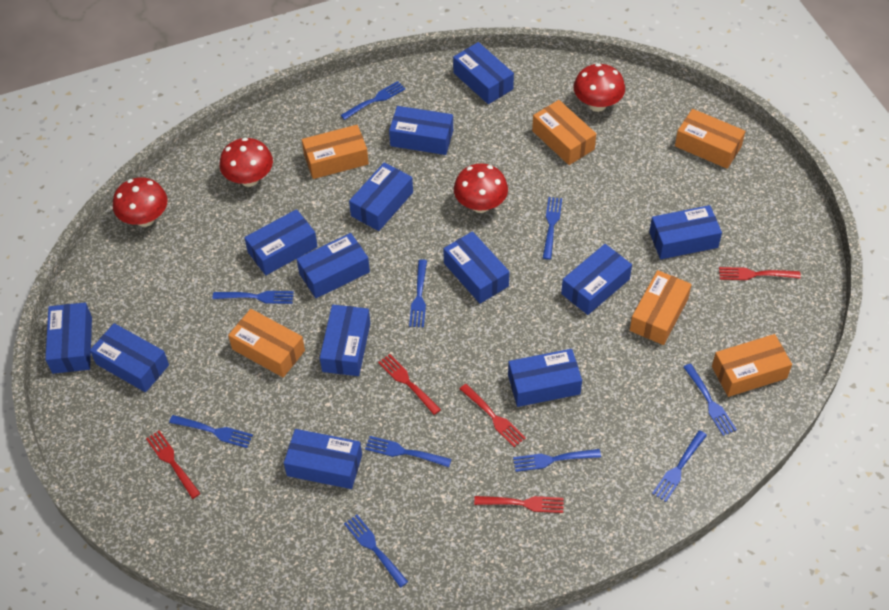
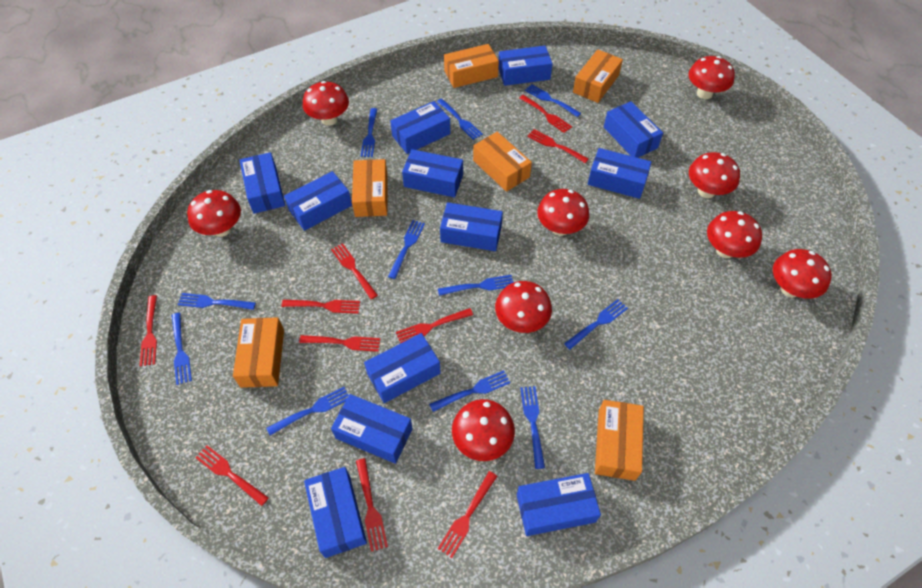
blue box: [45,302,92,374] [90,323,169,392] [244,209,318,275] [284,429,362,489] [297,233,370,298] [320,305,370,376] [349,162,413,231] [389,106,453,155] [443,231,509,304] [453,42,514,104] [508,349,582,407] [561,244,632,315] [649,205,722,259] = 13 -> [239,152,285,214] [284,171,352,231] [304,467,367,558] [331,394,413,464] [364,333,441,403] [390,101,450,154] [402,149,463,198] [440,202,503,251] [498,46,553,86] [517,473,601,536] [588,148,652,199] [604,101,663,158] = 12
blue fork: [169,415,253,448] [213,291,294,304] [340,81,405,120] [344,515,408,588] [365,436,451,467] [409,259,427,327] [513,449,601,472] [543,197,562,260] [652,430,707,502] [683,364,737,436] = 10 -> [172,313,192,385] [177,293,256,310] [266,387,349,435] [361,108,377,157] [388,220,425,279] [429,370,510,412] [437,98,483,140] [438,275,513,296] [520,386,545,469] [525,84,581,117] [564,299,628,350] = 11
red fork: [146,431,201,499] [378,354,441,415] [460,384,526,447] [474,496,564,513] [719,267,801,280] = 5 -> [140,295,157,366] [195,445,269,506] [281,300,360,314] [299,335,380,352] [331,243,378,299] [356,458,388,552] [396,308,473,344] [438,471,497,558] [519,95,572,133] [527,129,589,163] = 10
red mushroom: [113,178,168,227] [219,138,273,187] [454,164,508,213] [573,63,625,112] = 4 -> [187,190,241,237] [303,81,349,126] [452,399,515,461] [495,281,552,333] [537,189,589,236] [688,56,735,99] [689,152,740,198] [707,211,762,258] [773,249,832,299] = 9

